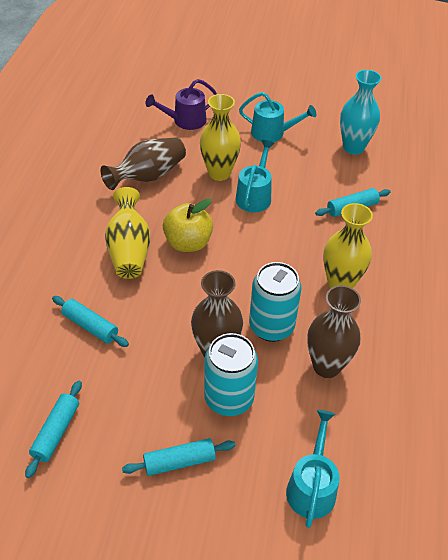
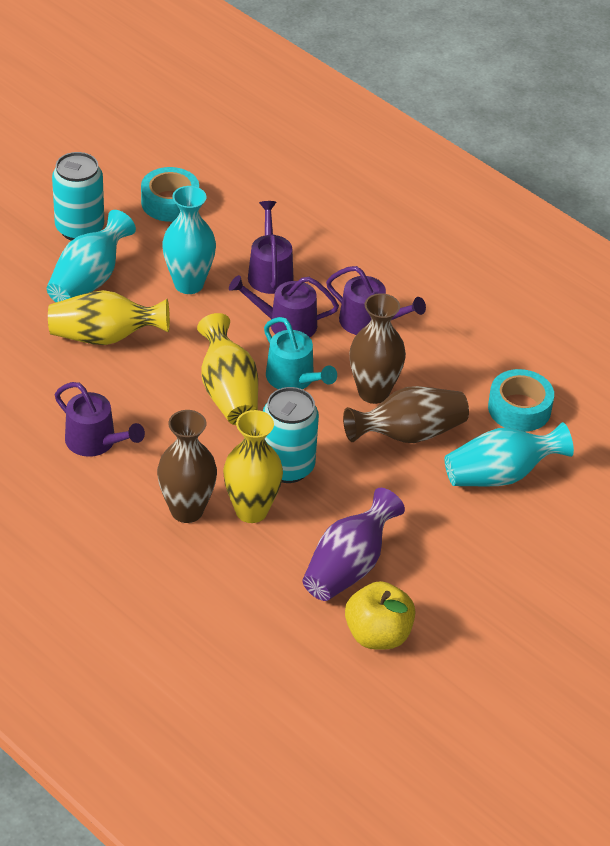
purple vase: none = 0 -> [303,488,405,601] = 1
purple watering can: [145,79,217,130] = 1 -> [55,382,145,457] [229,275,339,337] [248,201,293,294] [326,266,426,335] = 4
turquoise rolling pin: [25,381,82,478] [52,296,129,347] [122,438,235,476] [315,188,391,217] = 4 -> none = 0
turquoise tape: none = 0 -> [141,167,199,222] [488,369,554,432] = 2
turquoise vase: [340,70,381,155] = 1 -> [47,210,136,302] [162,186,216,294] [445,422,574,487] = 3
turquoise watering can: [236,140,275,212] [239,92,316,142] [286,410,339,528] = 3 -> [264,317,337,389] = 1

